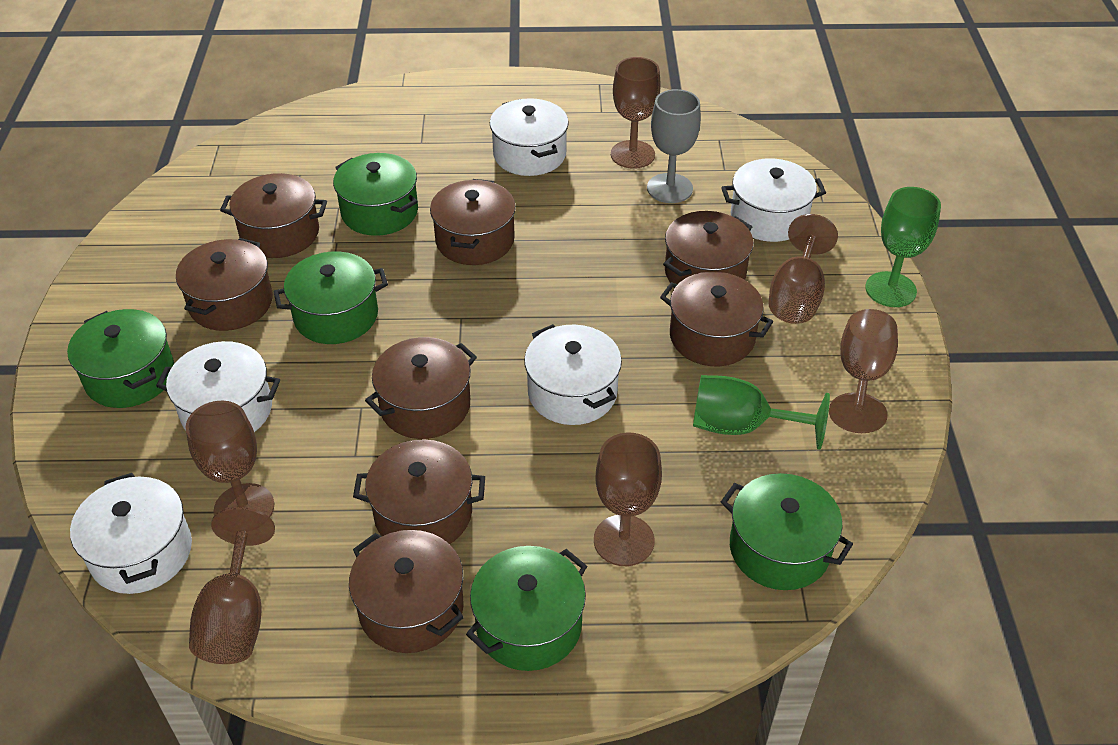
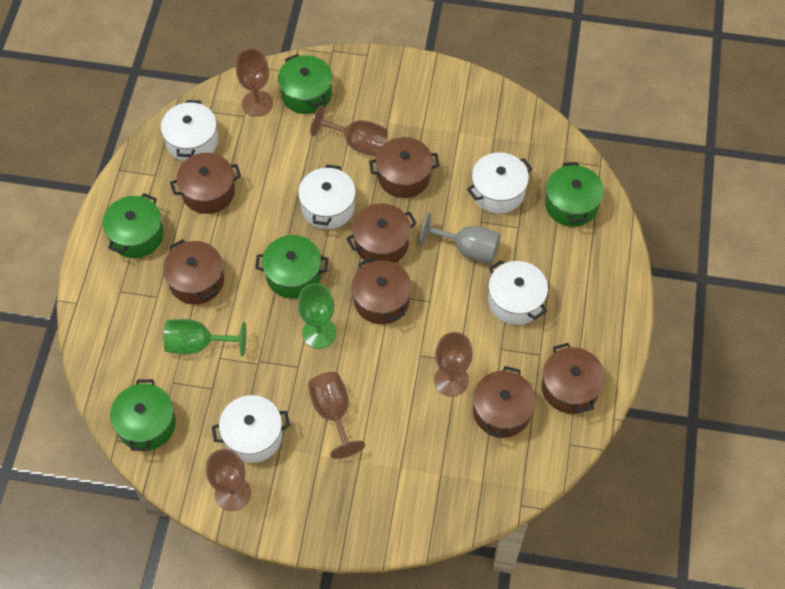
brown goblet: [186,401,274,517] [189,507,275,664] [594,432,662,566] [611,57,661,169] [768,214,838,324] [829,309,898,433] = 6 -> [206,449,251,511] [236,49,273,117] [308,372,365,459] [310,105,388,157] [434,332,473,397] = 5
brown pot: [176,238,273,331] [220,173,327,258] [349,530,464,653] [353,439,485,544] [365,337,477,439] [430,179,516,265] [660,272,773,366] [663,211,753,284] = 8 -> [163,239,224,304] [170,153,241,214] [346,203,417,263] [352,258,411,324] [369,137,440,198] [473,366,536,438] [542,343,605,414] = 7

